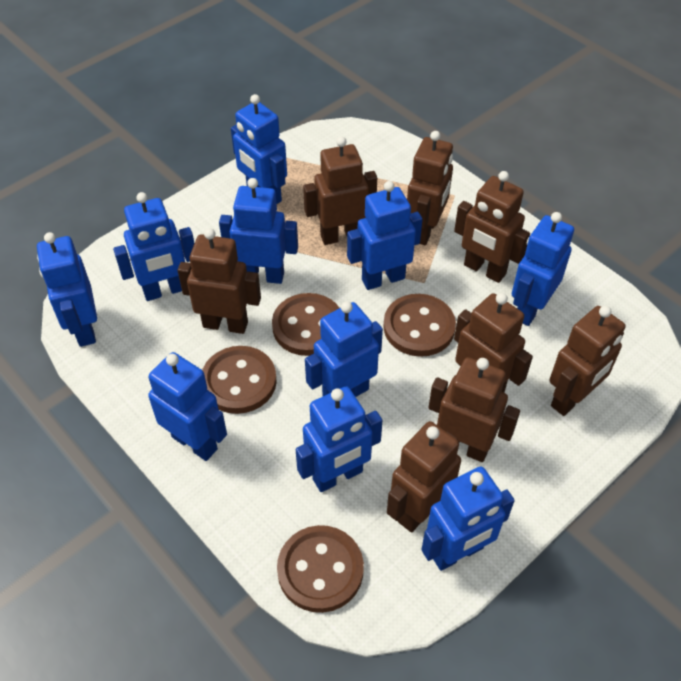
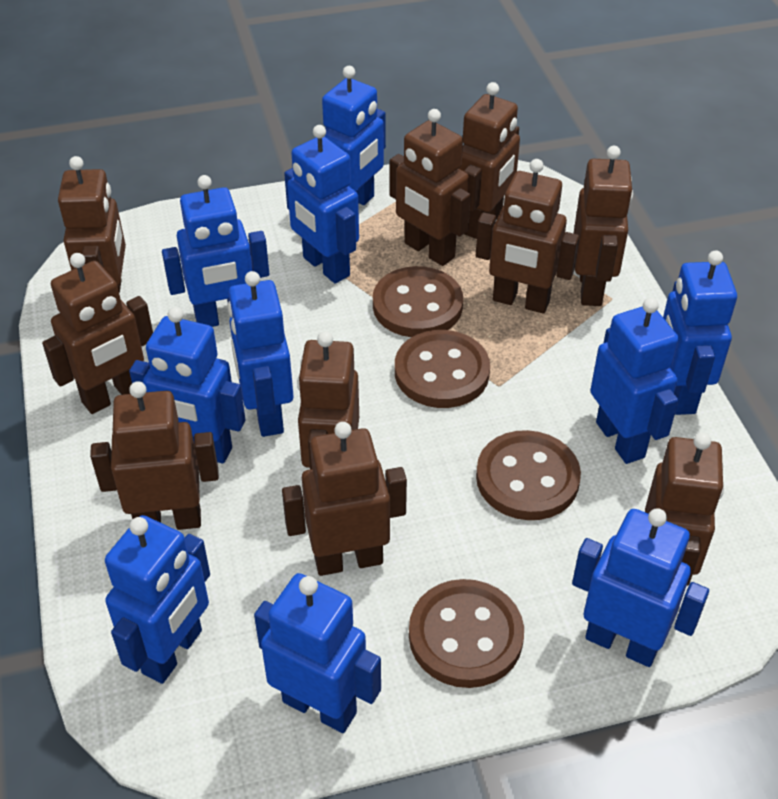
brown robot: [177,228,261,334] [303,137,377,245] [387,421,461,533] [407,131,453,245] [429,357,520,462] [454,171,530,283] [454,293,533,393] [549,306,625,416] = 8 -> [42,253,153,414] [58,156,126,292] [90,381,219,530] [282,422,407,576] [297,331,359,469] [390,109,471,266] [459,82,520,239] [476,159,579,313] [573,146,633,306] [645,432,724,586] = 10

